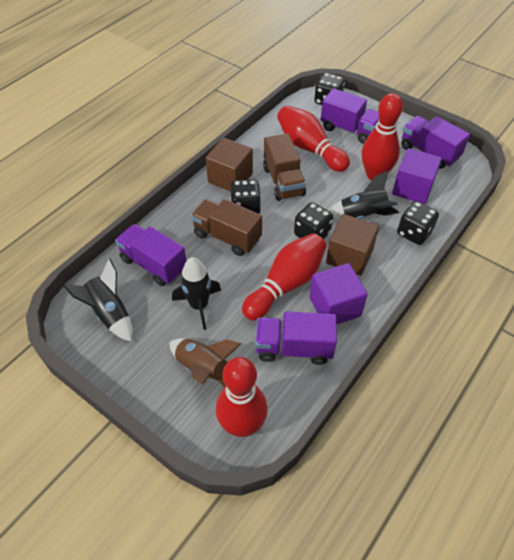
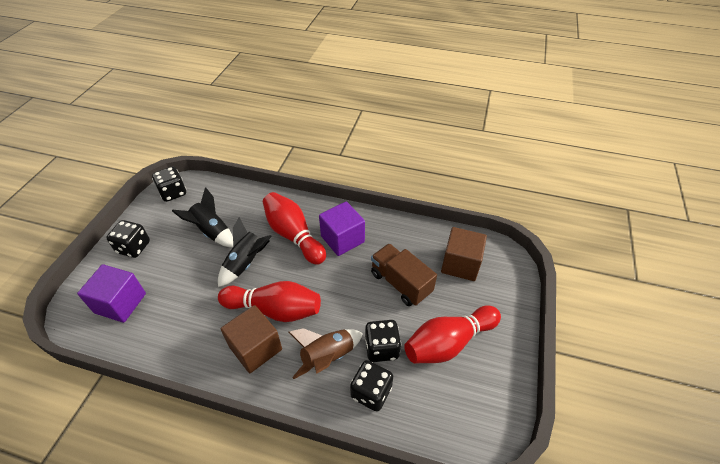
black rocket: [63,258,133,342] [172,257,221,330] [328,171,399,219] = 3 -> [172,187,233,247] [218,217,272,287] = 2
brown truck: [191,199,262,256] [263,133,306,201] = 2 -> [371,244,437,306] = 1
purple truck: [115,224,186,286] [255,311,337,365] [321,88,379,144] [401,116,470,169] = 4 -> none = 0
red bowling pin: [216,357,268,437] [242,233,326,321] [277,105,350,172] [361,93,403,180] = 4 -> [218,281,321,322] [263,192,326,265] [404,305,501,363] = 3

